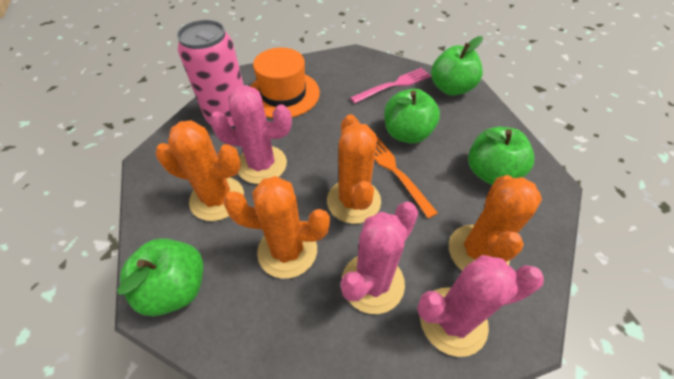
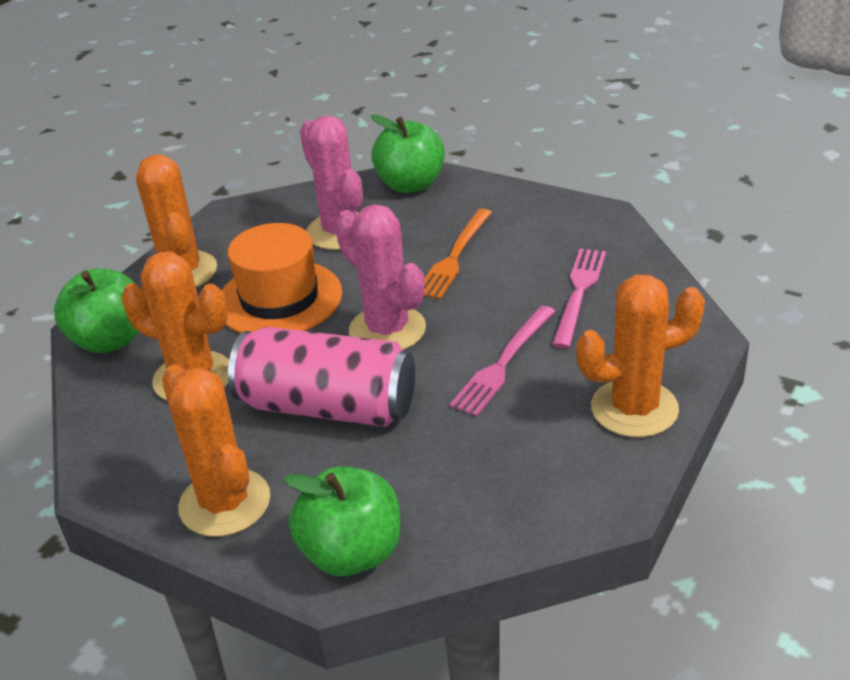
green apple: [117,238,204,316] [384,89,440,143] [431,36,483,96] [468,127,534,185] = 4 -> [54,269,139,353] [284,466,400,576] [371,114,445,193] = 3
pink cactus: [210,85,292,184] [341,202,419,314] [417,255,544,357] = 3 -> [300,115,363,250] [335,205,426,350] = 2
pink fork: [350,68,431,103] = 1 -> [449,306,555,417] [552,248,606,349] = 2

